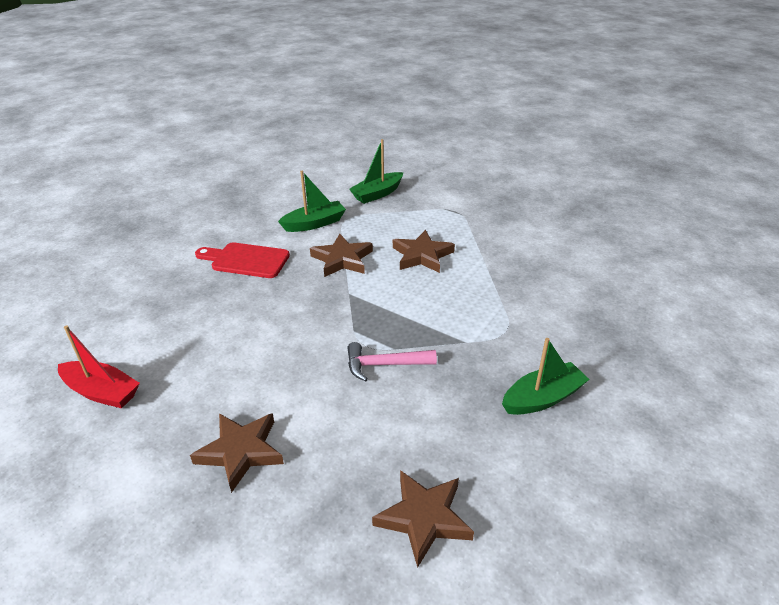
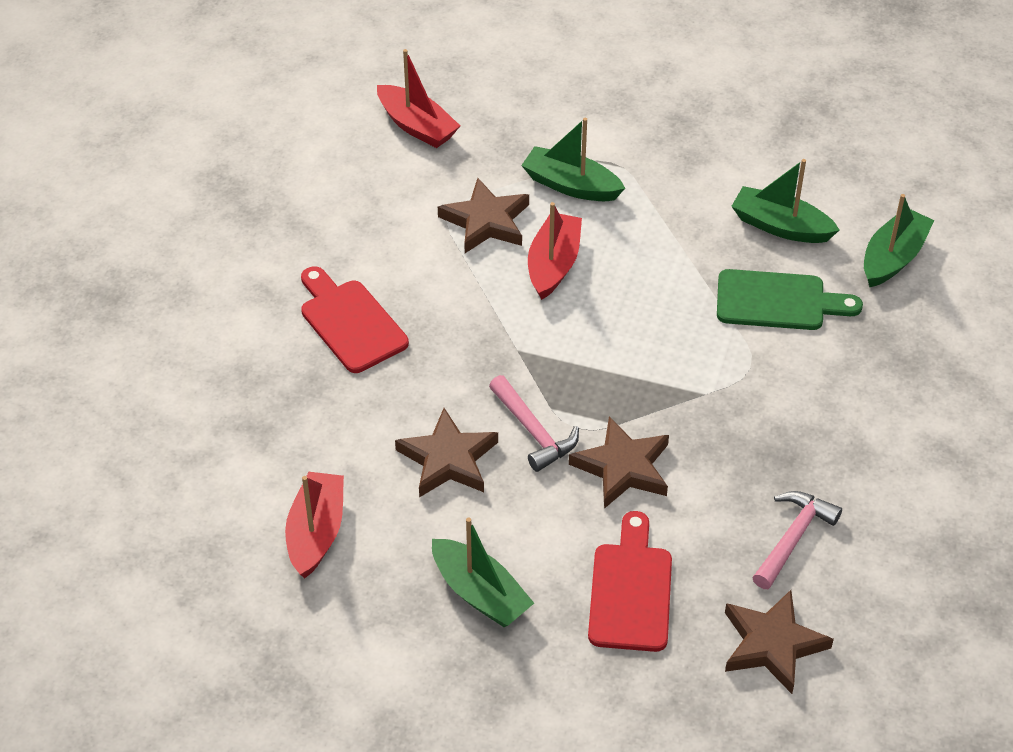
green boat: [278,171,346,232] [349,139,403,204] [502,338,590,415] = 3 -> [432,518,534,627] [521,118,625,201] [731,159,840,243] [864,194,934,287] = 4
green cutting board: none = 0 -> [717,269,863,330] = 1
pink hammer: [348,342,437,381] = 1 -> [489,375,579,472] [752,491,842,589] = 2
red boat: [58,325,140,408] = 1 -> [285,472,344,578] [377,49,460,148] [528,202,582,300] = 3
red cutting board: [195,242,290,278] = 1 -> [301,267,409,373] [588,511,672,652] = 2

